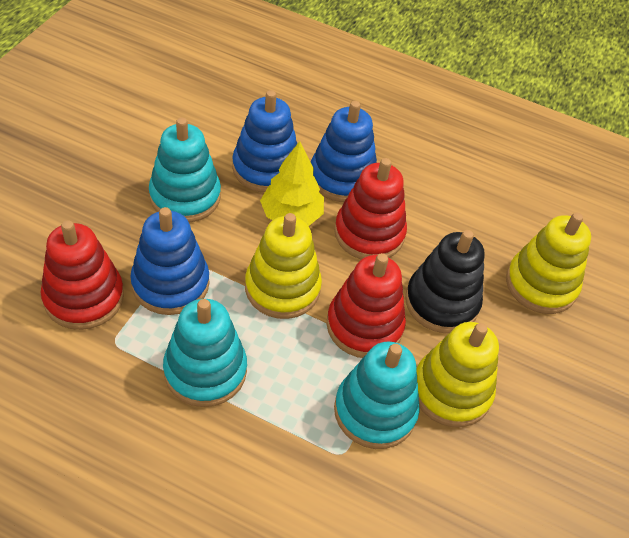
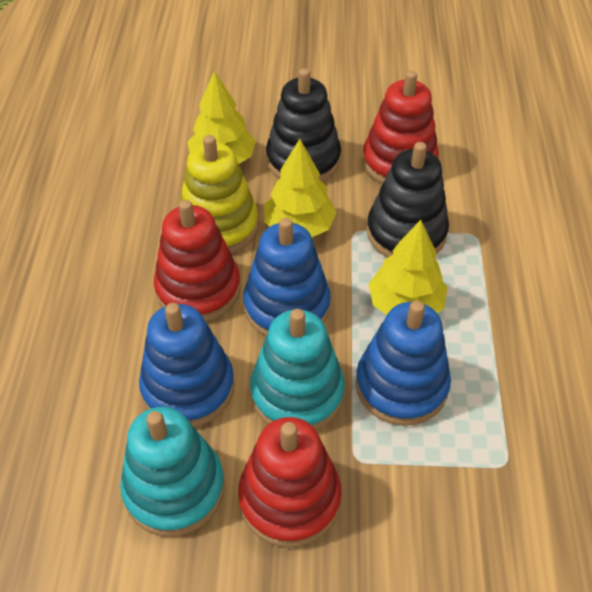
black stacking toy: [405,230,485,333] = 1 -> [266,68,341,182] [367,142,449,258] = 2
turquoise stacking toy: [149,118,221,222] [163,299,247,407] [334,341,420,449] = 3 -> [120,407,225,537] [250,309,345,430] = 2
yellow stacking toy: [245,213,322,319] [416,322,499,427] [506,213,591,314] = 3 -> [180,135,259,253] = 1
yellow tree: [260,141,324,226] = 1 -> [188,71,256,164] [264,139,337,237] [369,220,448,315] = 3

